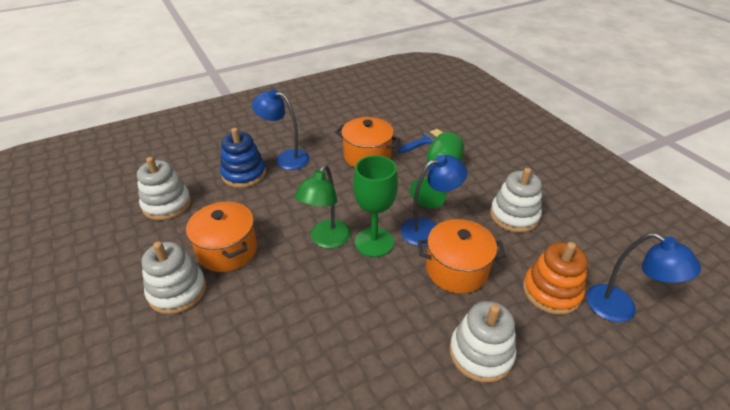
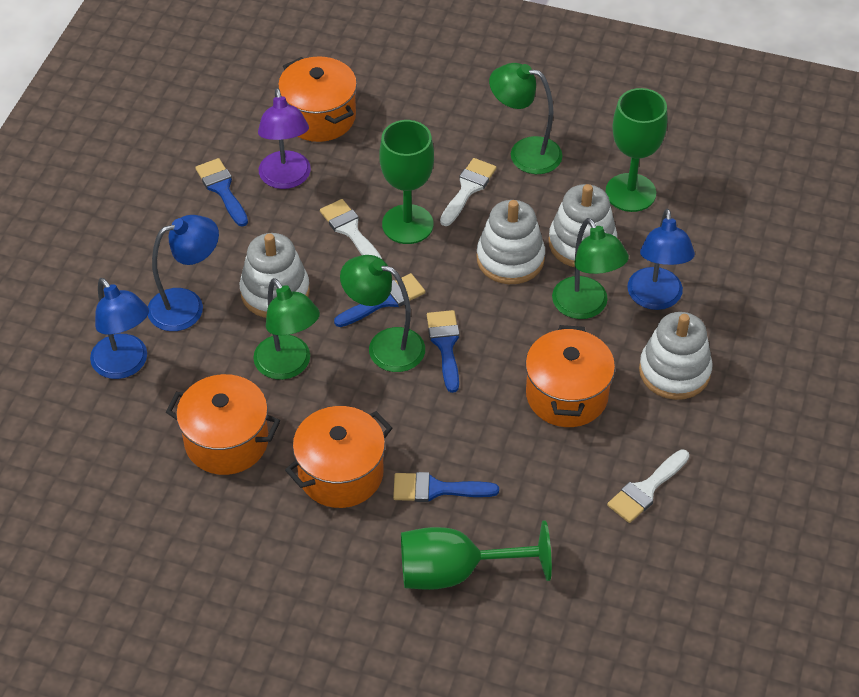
blue brush: [398,129,443,153] = 1 -> [195,158,248,227] [334,273,425,327] [393,472,499,502] [427,310,459,393] = 4
blue stacking toy: [220,128,266,188] = 1 -> none = 0
green goblet: [353,155,398,257] [410,132,464,208] = 2 -> [379,120,434,244] [401,520,552,590] [605,88,667,212] = 3
green lamp: [295,165,351,248] = 1 -> [253,278,320,380] [340,255,425,372] [489,63,563,174] [552,218,629,319] = 4
orange pot: [186,202,257,272] [335,117,401,168] [418,219,506,294] = 3 -> [166,374,280,475] [278,56,357,142] [285,406,392,508] [525,325,615,427] = 4
orange stacking toy: [523,242,588,315] = 1 -> none = 0
purple lamp: none = 0 -> [258,88,311,189] = 1
white brush: none = 0 -> [320,199,382,259] [440,158,497,226] [607,449,689,523] = 3

